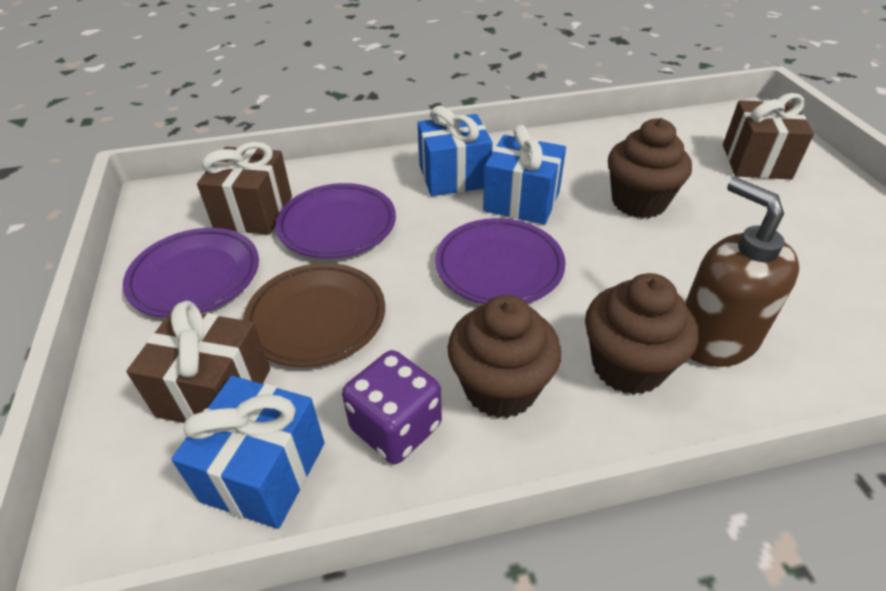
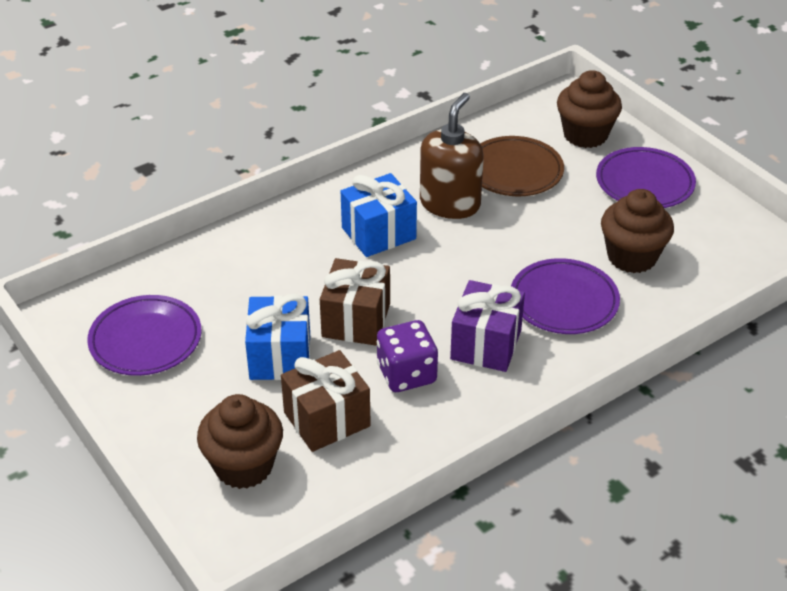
blue gift: [171,376,325,529] [418,106,493,196] [483,125,566,225] = 3 -> [245,294,310,380] [341,173,417,257] = 2
brown gift: [126,301,270,423] [197,142,292,235] [723,93,814,179] = 3 -> [281,350,371,452] [320,258,390,346] = 2
purple gift: none = 0 -> [450,280,525,372] = 1

